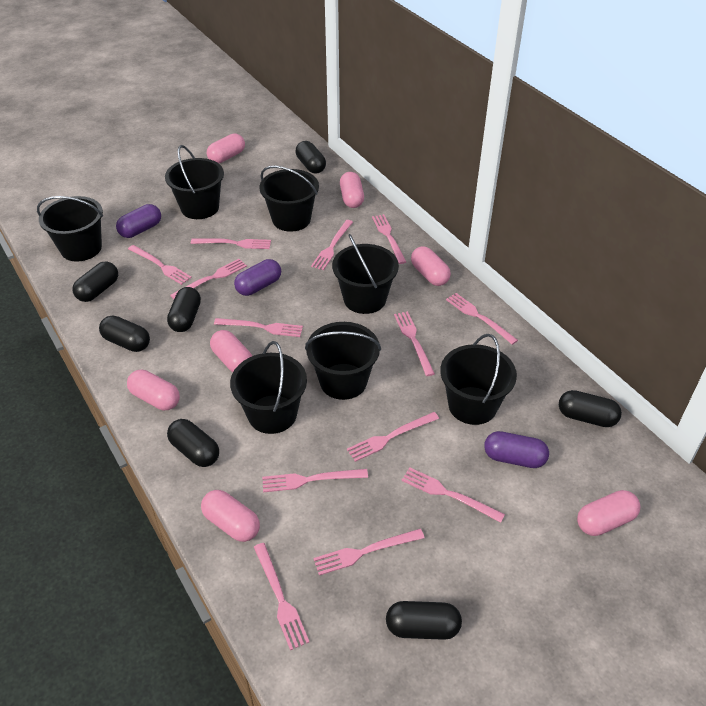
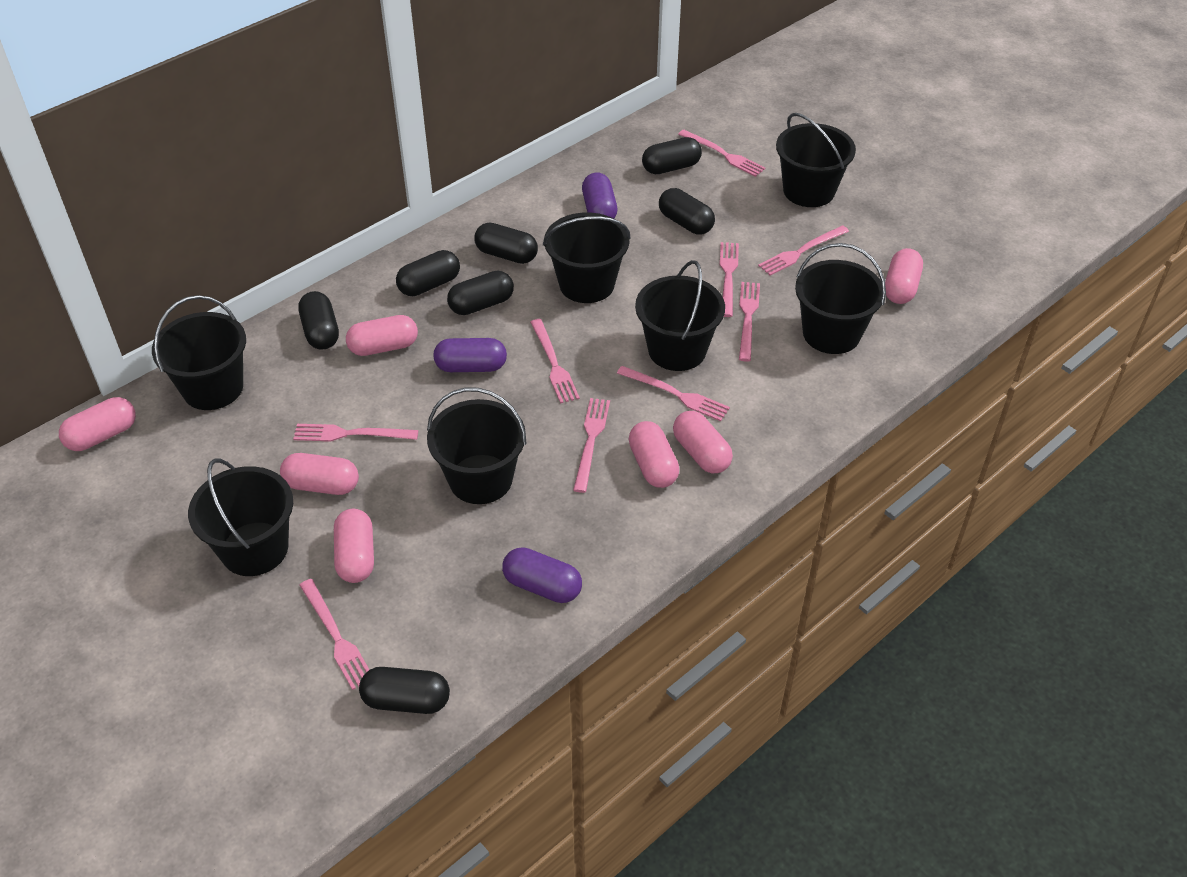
pink fork: [128,245,192,285] [170,259,247,299] [191,238,271,249] [214,318,303,337] [254,543,309,650] [262,469,368,492] [311,220,353,270] [313,529,425,575] [347,412,439,462] [372,214,406,264] [394,311,435,376] [402,467,505,523] [446,293,518,345] = 13 -> [293,424,418,442] [299,579,369,690] [530,319,580,403] [573,398,610,493] [617,366,730,421] [678,130,765,177] [720,242,739,317] [739,282,760,362] [758,225,849,276] = 9

